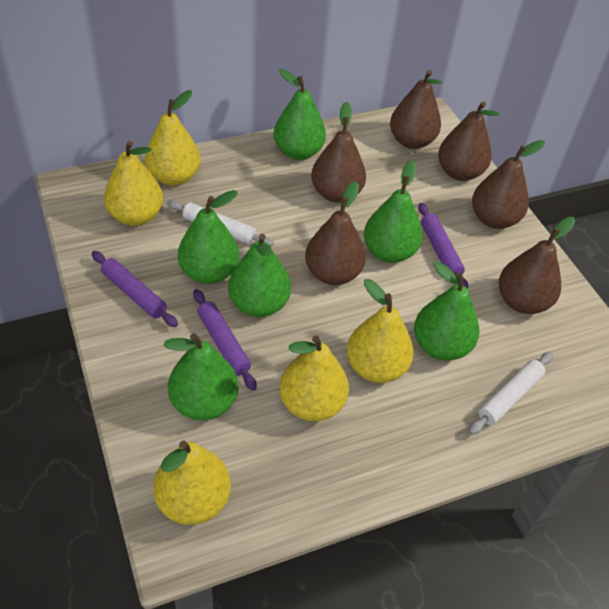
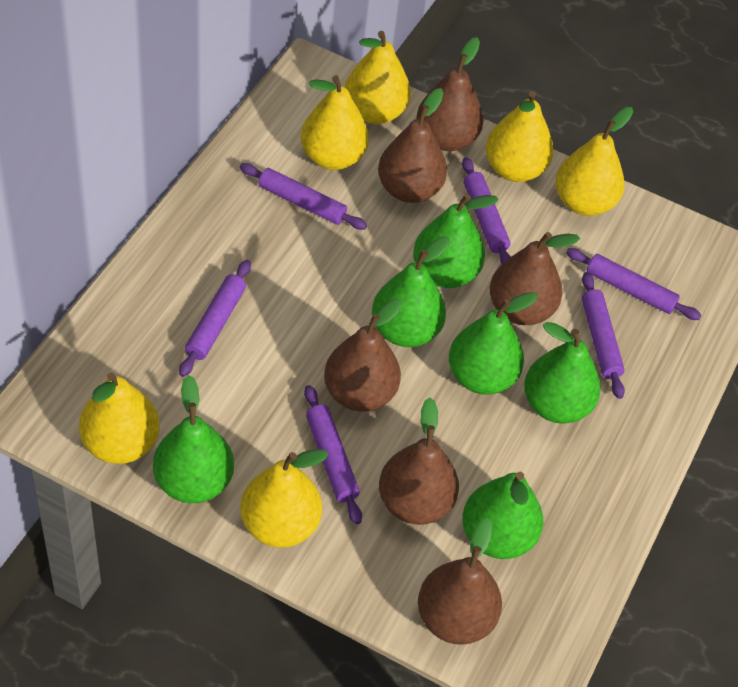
purple rolling pin: [91,251,178,327] [193,289,257,390] [418,203,468,289] = 3 -> [179,260,251,377] [240,163,367,230] [304,385,362,524] [462,157,511,264] [566,248,701,320] [582,272,625,399] = 6
white rolling pin: [167,200,274,247] [468,352,553,435] = 2 -> none = 0
yellow pear: [104,141,163,226] [145,90,201,186] [153,441,231,525] [279,336,349,421] [347,279,414,383] = 5 -> [79,372,160,464] [240,449,328,548] [301,75,369,170] [345,31,411,124] [486,91,554,182] [556,107,633,216] = 6

